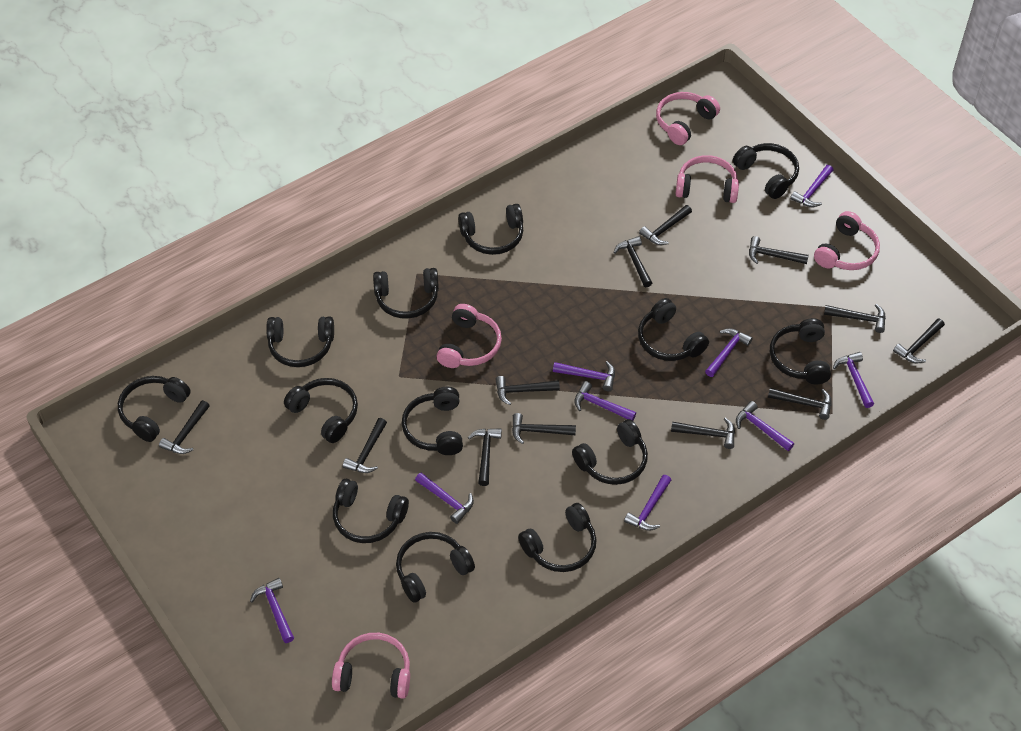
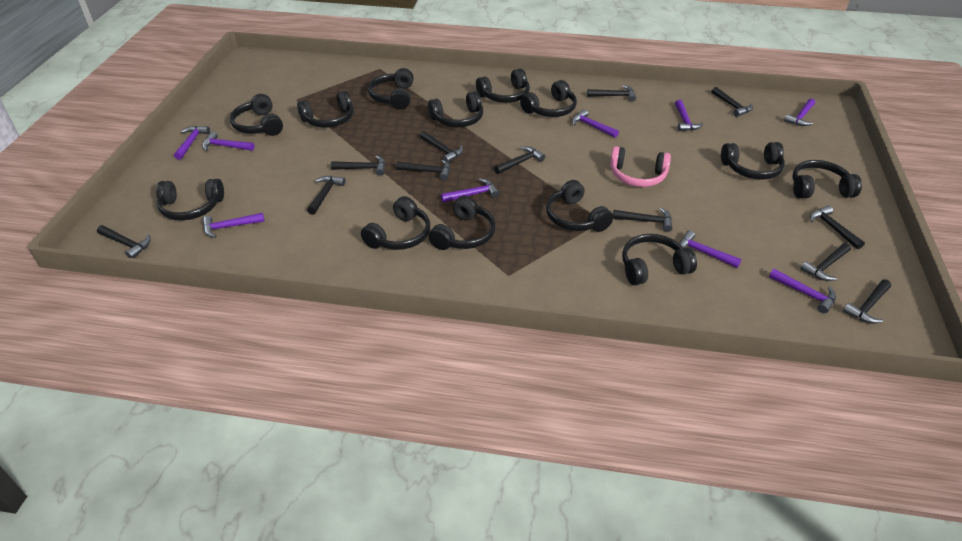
pink headphones: [332,633,410,699] [436,304,502,368] [656,92,720,145] [675,155,739,203] [814,211,880,270] = 5 -> [610,146,671,187] = 1

